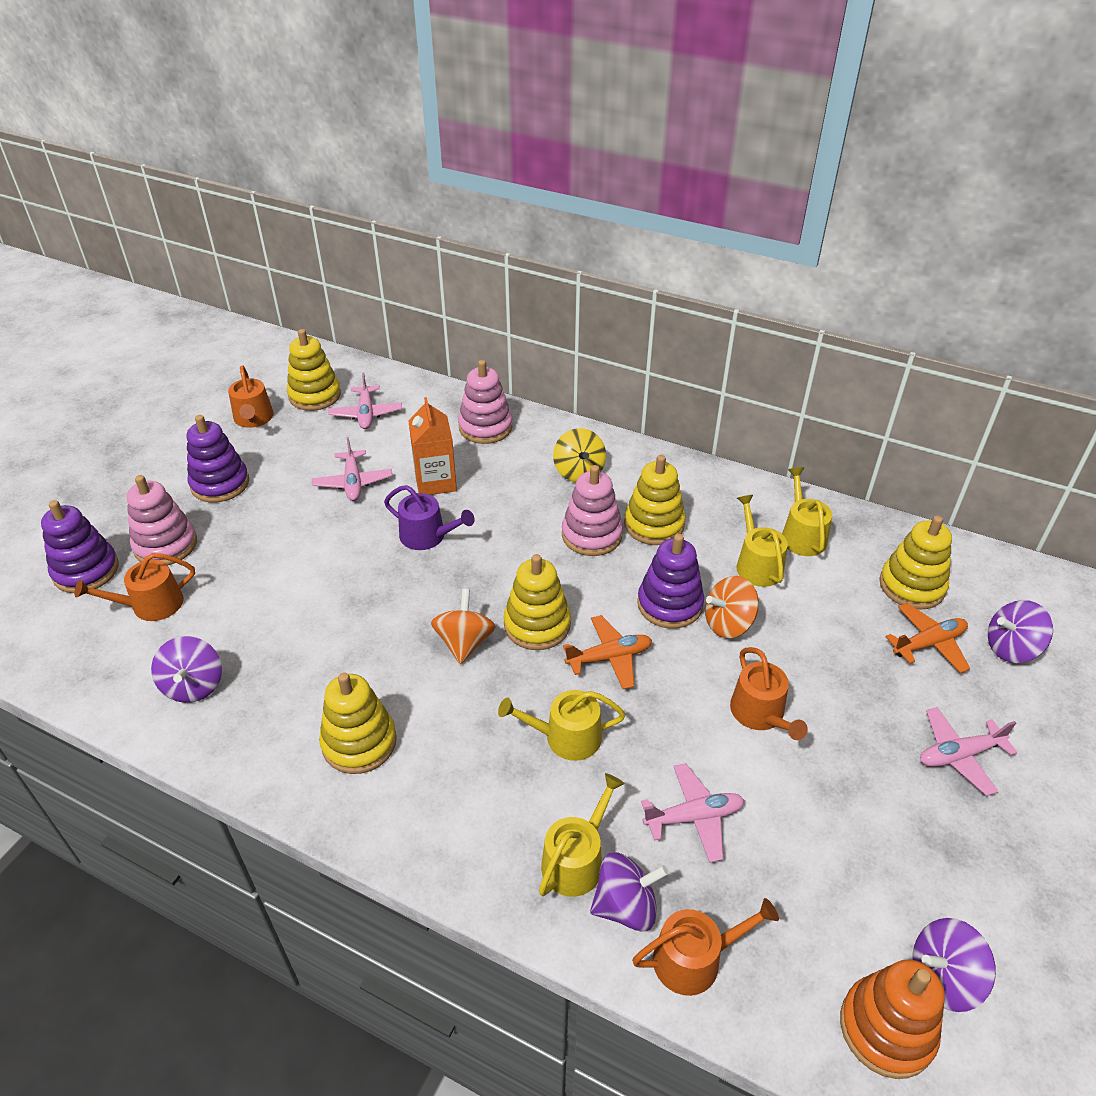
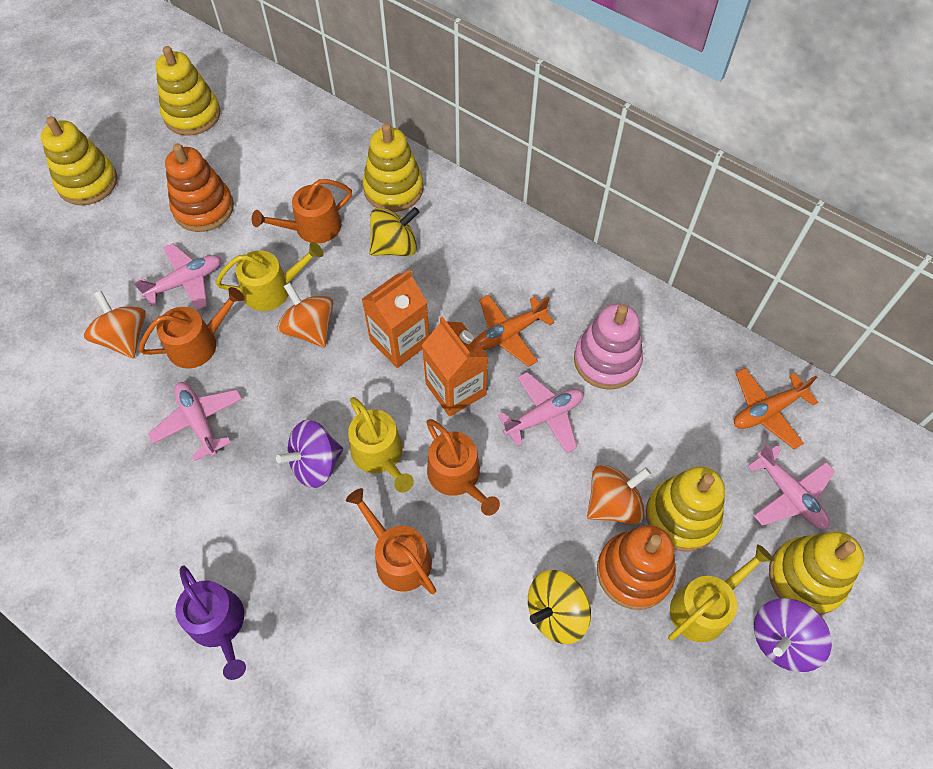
orange carton: [408,397,457,495] = 1 -> [362,269,429,368] [422,316,488,417] = 2
orange spinning top: [431,589,496,664] [705,576,759,638] = 2 -> [84,291,146,359] [277,283,333,348] [587,465,651,524] = 3
orange stacking toy: [840,959,945,1079] = 1 -> [165,143,234,232] [597,525,676,610] = 2
pink stacking toy: [127,475,197,565] [458,360,513,444] [562,465,623,556] = 3 -> [574,304,643,390] = 1
purple spinning top: [151,636,222,703] [590,852,668,931] [913,918,996,1012] [988,600,1053,663] = 4 -> [276,420,343,488] [754,598,832,672] = 2
purple stacking toy: [41,500,119,593] [187,415,249,503] [637,534,704,629] = 3 -> none = 0
yellow spinning top: [553,428,606,482] = 1 -> [369,207,419,256] [528,570,591,644] = 2
yellow watering can: [498,690,626,761] [539,773,625,897] [737,495,788,587] [782,467,832,556] = 4 -> [216,242,323,311] [348,397,414,492] [668,545,773,642] = 3

